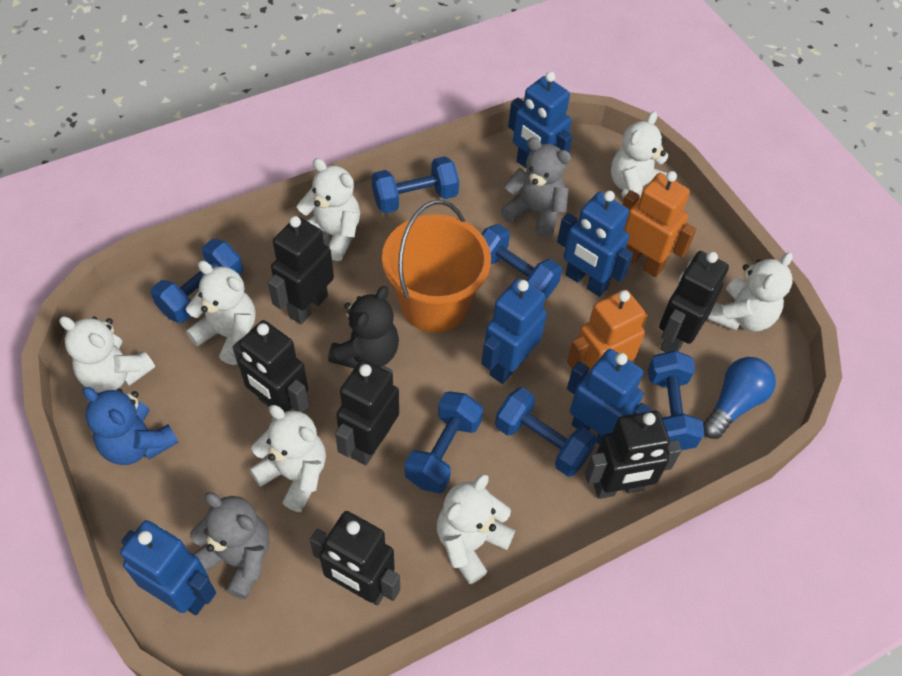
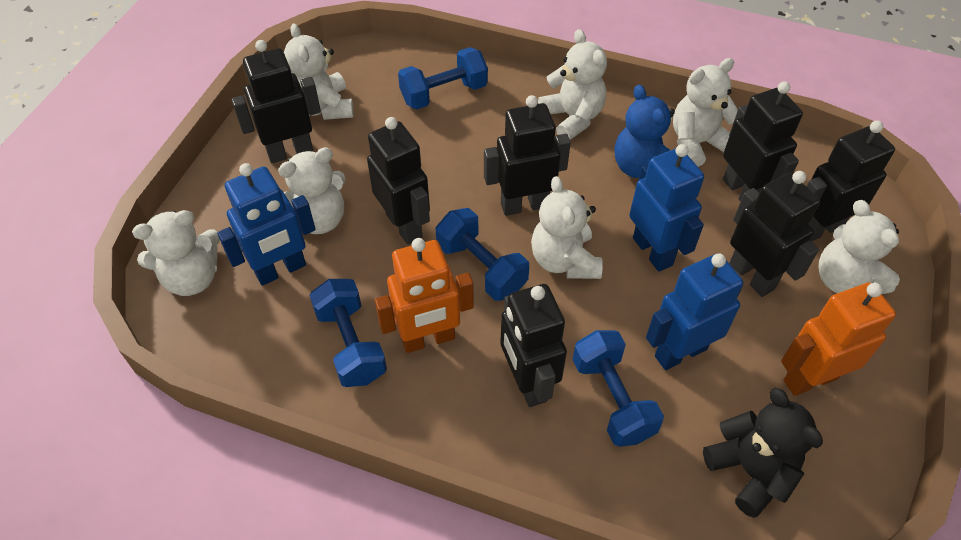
black robot: [233,320,309,413] [268,216,334,324] [310,511,400,605] [335,360,399,465] [585,411,682,499] [659,251,729,352] = 6 -> [232,40,321,163] [367,117,430,245] [484,95,571,216] [500,284,567,407] [723,81,803,202] [729,171,820,297] [806,121,895,242] = 7
blue dumbbell: [151,239,243,323] [372,156,459,213] [405,391,483,493] [482,224,562,299] [495,387,597,477] [648,350,704,450] = 6 -> [309,279,387,387] [398,47,488,110] [436,208,529,301] [572,330,664,447] = 4
blue light bulb: [703,357,776,439] = 1 -> none = 0
blue robot: [120,520,216,615] [481,278,547,384] [508,72,573,168] [557,191,633,297] [567,349,652,445] = 5 -> [217,163,316,286] [629,144,704,272] [646,253,743,370] = 3
grey teddy bear: [190,492,270,599] [500,137,572,238] = 2 -> none = 0
orange bucket: [382,200,491,333] = 1 -> none = 0

